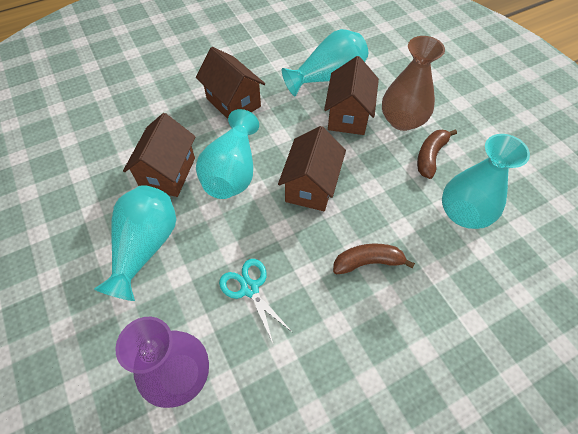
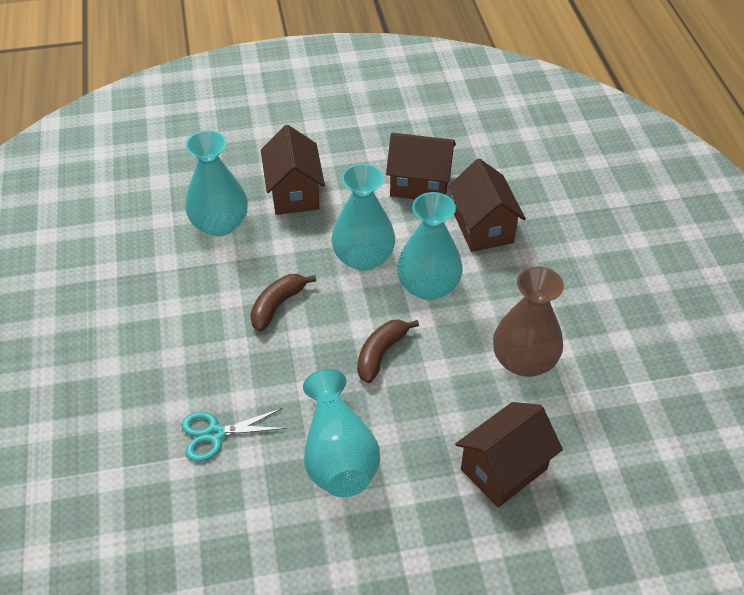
purple vase: [115,317,209,408] = 1 -> none = 0

